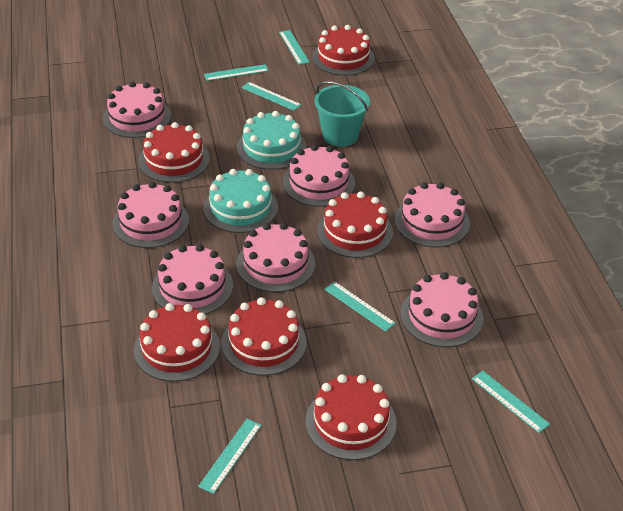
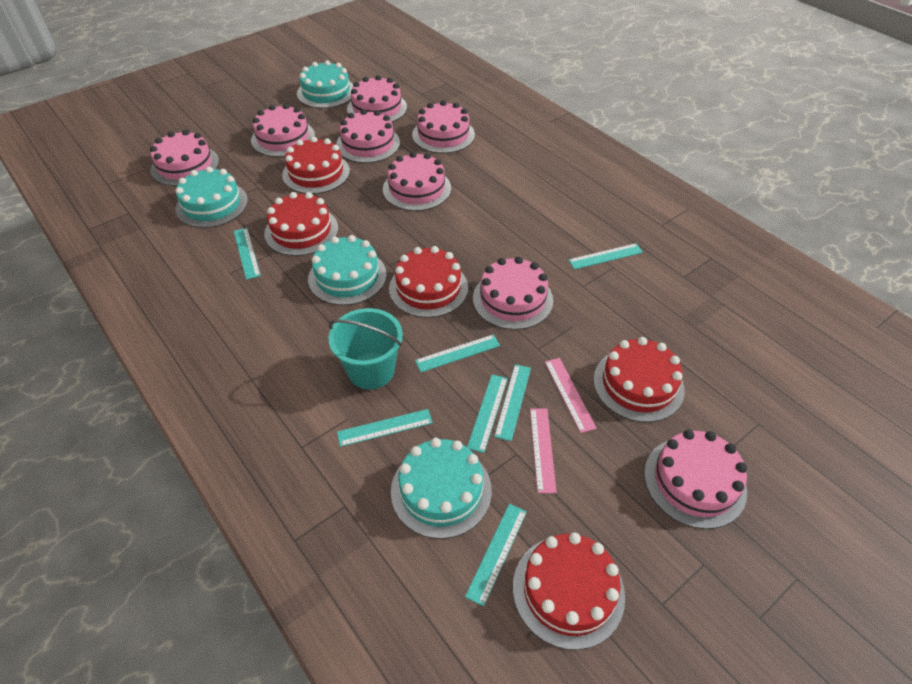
pink cake: [103,82,171,138] [112,182,189,248] [152,244,233,314] [236,223,315,292] [283,145,355,207] [394,182,470,247] [400,272,483,347] = 7 -> [150,130,219,186] [251,104,315,157] [336,109,400,163] [347,75,407,122] [383,152,451,211] [412,100,475,153] [473,256,553,330] [644,430,747,529] = 8
pink ruler: none = 0 -> [530,409,557,493] [545,358,597,433] = 2
red cake: [134,303,220,382] [138,122,210,183] [221,297,307,376] [305,374,396,460] [312,25,375,75] [317,191,393,258] = 6 -> [264,192,338,256] [282,137,350,194] [389,246,468,318] [513,532,625,650] [593,337,685,422] = 5
turquoise cake: [203,169,278,233] [237,111,307,170] = 2 -> [175,167,248,228] [297,60,353,108] [308,235,387,305] [391,438,492,539] = 4
turquoise ruler: [198,419,262,494] [204,64,269,81] [242,82,301,111] [279,30,310,65] [325,282,396,332] [472,371,550,433] = 6 -> [234,228,261,280] [337,409,433,447] [415,334,500,372] [465,504,527,606] [467,374,508,453] [494,364,531,441] [568,243,643,270] = 7

